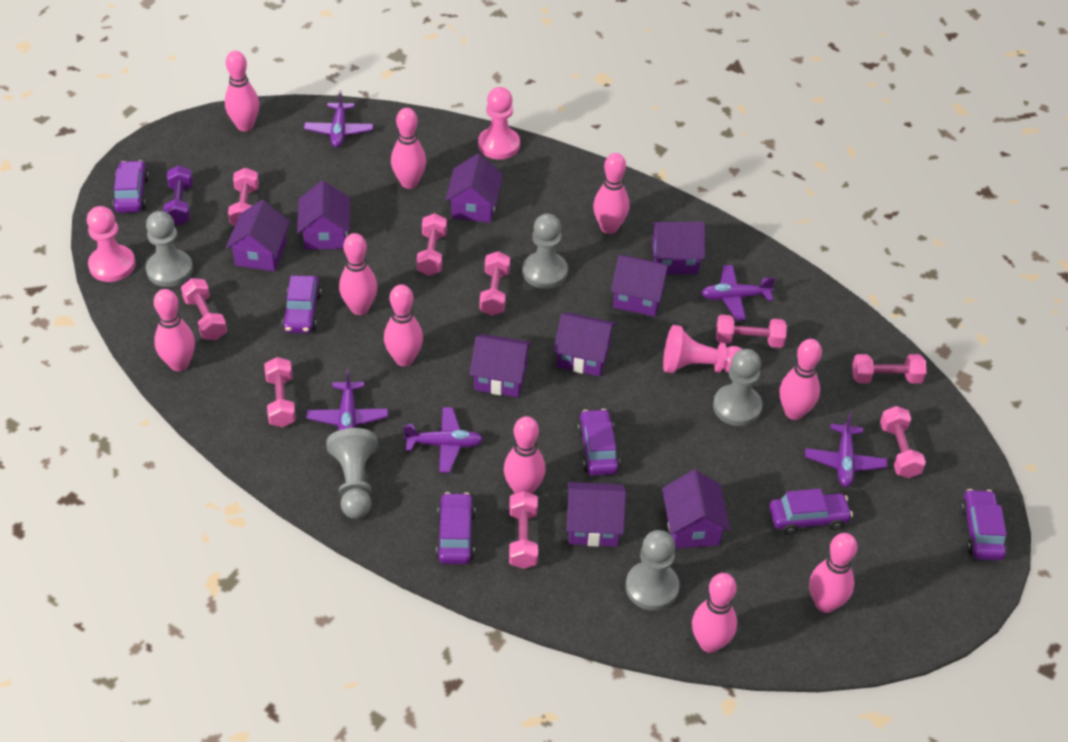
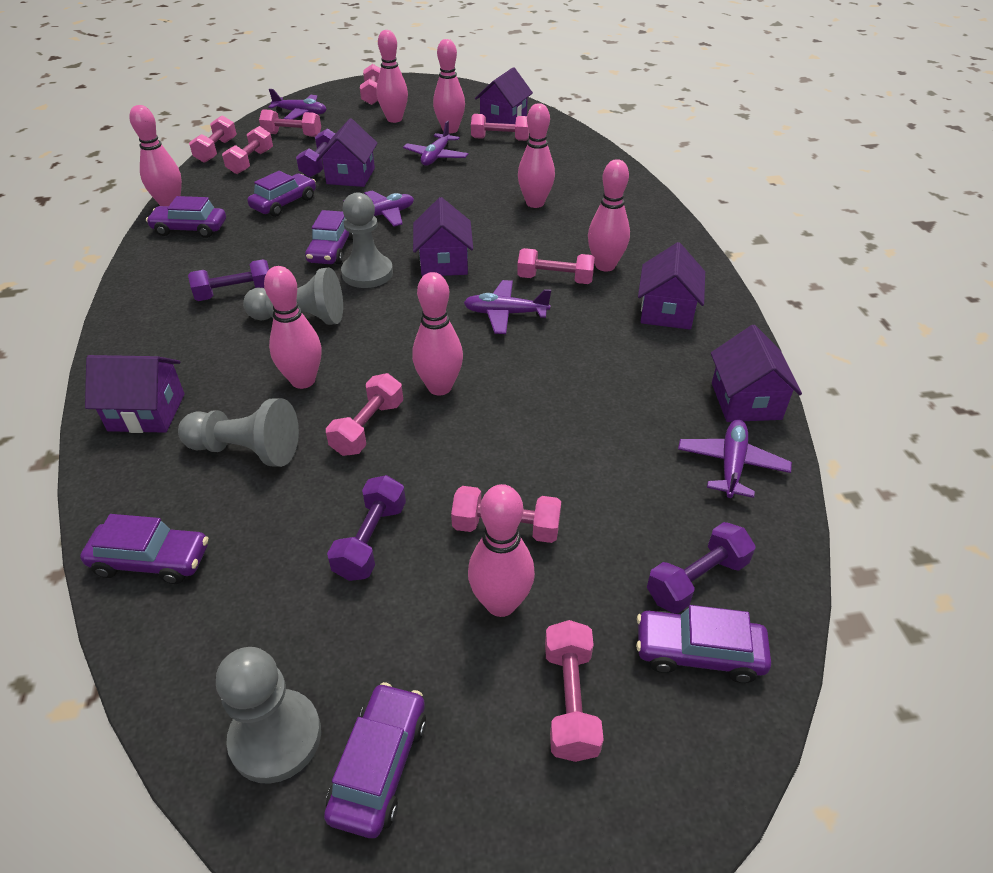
grey pawn: [146,211,193,287] [326,428,378,519] [522,214,568,289] [626,530,679,611] [713,349,762,426] = 5 -> [178,398,299,467] [216,647,321,784] [243,268,343,325] [341,192,393,288] = 4
pink bowling pin: [154,289,195,371] [225,51,260,131] [339,233,377,315] [384,284,423,366] [391,108,426,189] [504,416,545,494] [593,153,629,234] [692,573,737,653] [780,339,822,420] [809,533,857,613] = 10 -> [130,105,182,206] [264,266,321,389] [376,30,408,123] [412,272,463,396] [433,39,465,133] [468,484,535,617] [518,103,555,208] [588,159,630,271] = 8
pink pawn: [87,206,136,282] [478,87,520,159] [663,325,742,373] = 3 -> none = 0
purple dumbbell: [163,165,193,226] = 1 -> [188,259,269,301] [296,128,335,177] [327,475,406,581] [647,522,756,614] = 4
purple house: [226,200,290,271] [297,181,350,250] [446,154,503,223] [470,334,532,397] [553,312,616,377] [566,482,626,547] [611,255,671,317] [651,222,705,274] [662,470,730,549] = 9 -> [85,355,185,433] [316,118,378,187] [413,197,473,277] [475,67,533,124] [638,242,705,330] [711,325,802,422] = 6

